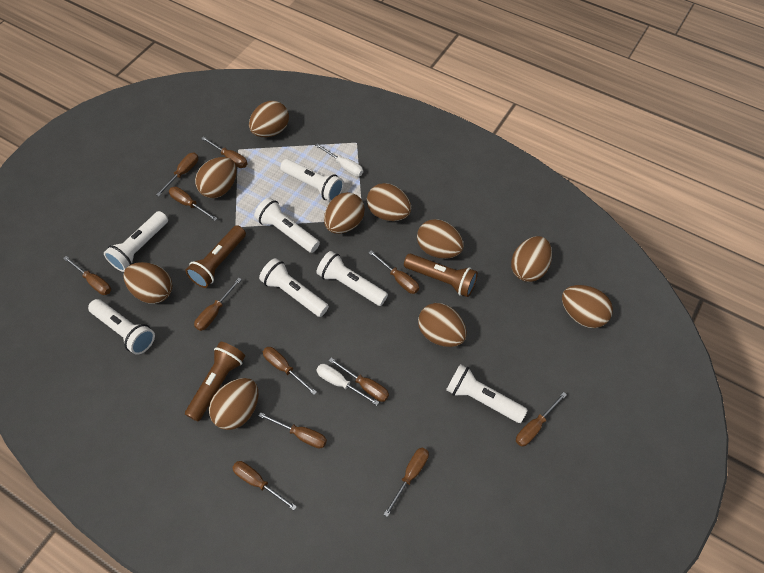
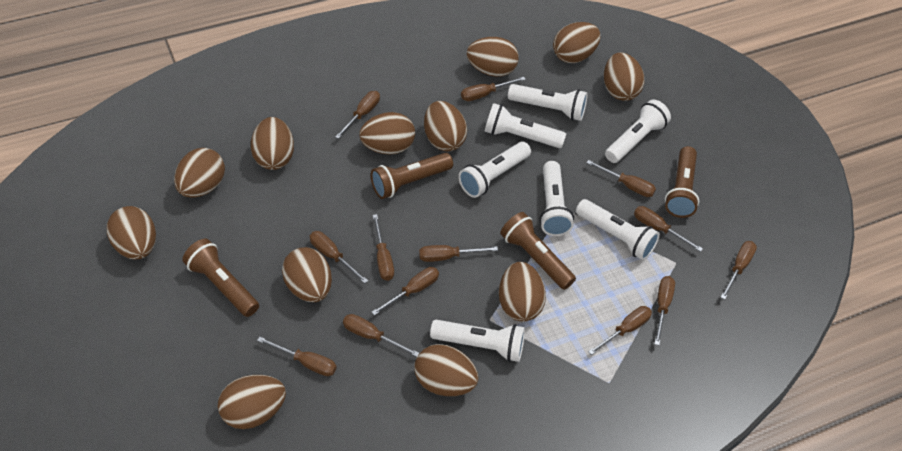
brown egg: [123,262,173,304] [195,157,237,198] [209,378,258,430] [249,101,289,137] [324,192,365,234] [367,183,411,221] [417,219,463,259] [418,303,467,347] [511,236,552,282] [562,285,613,328] = 10 -> [107,206,156,259] [174,148,225,198] [218,375,286,429] [251,117,294,170] [282,247,332,302] [359,112,415,155] [415,344,479,396] [424,101,467,151] [467,37,519,77] [499,262,546,321] [553,22,601,63] [604,52,644,101] = 12
brown flashlight: [185,225,246,288] [185,342,245,421] [404,254,478,297] = 3 -> [182,239,259,317] [371,153,453,199] [500,212,576,290] [665,146,699,218] = 4
brown screwdriver: [63,256,111,295] [156,153,198,196] [169,187,218,221] [194,278,242,331] [201,136,248,168] [232,461,297,510] [259,412,327,449] [263,347,317,395] [329,358,389,402] [369,250,419,294] [383,448,429,517] [516,392,566,447] = 12 -> [257,337,336,376] [310,231,368,283] [335,91,380,139] [343,314,419,357] [372,267,439,316] [373,214,394,281] [419,245,498,262] [461,77,526,101] [586,160,656,197] [588,306,652,355] [634,206,703,252] [655,276,675,345] [721,241,757,299] = 13
white screwdriver: [315,143,363,177] [317,364,379,406] = 2 -> none = 0

